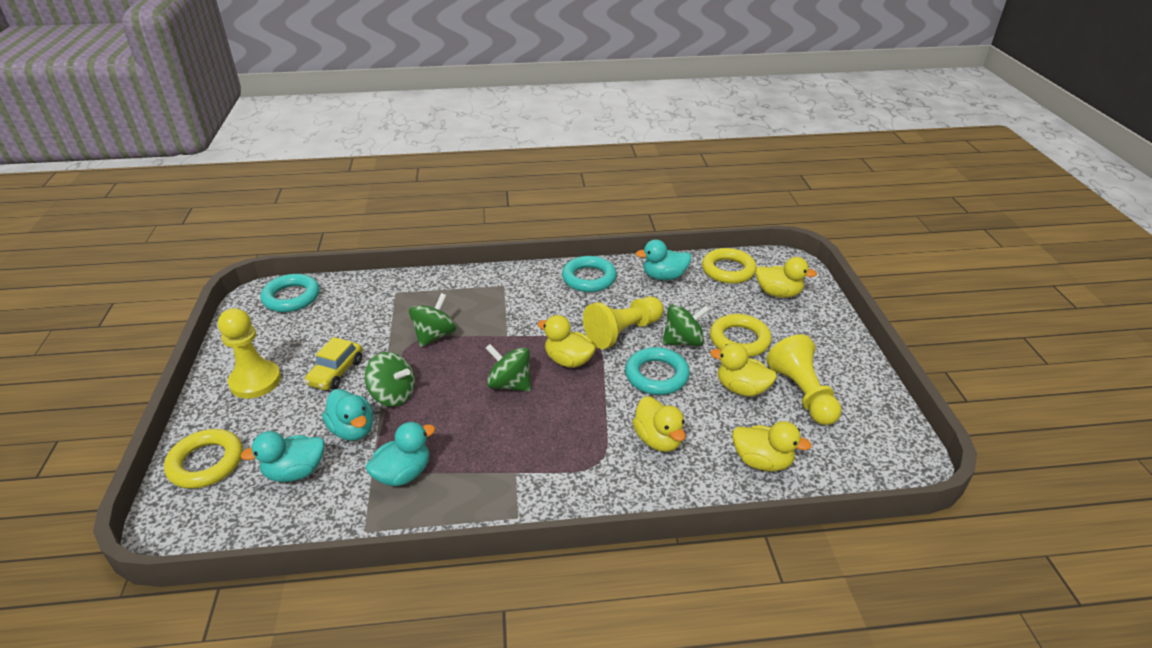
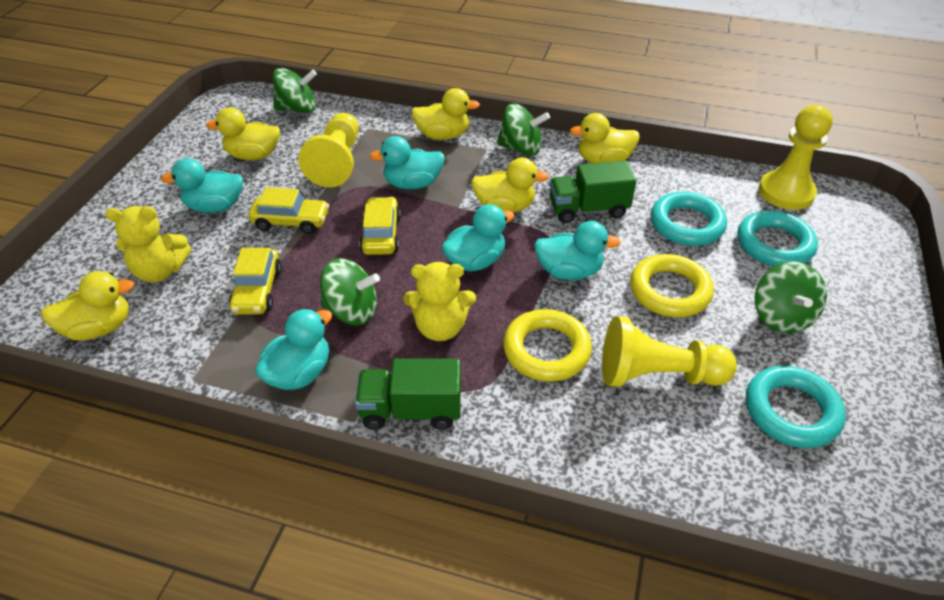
green truck: none = 0 -> [355,358,461,430] [549,161,637,223] = 2
turquoise duck: [240,431,325,482] [322,389,373,441] [366,422,435,486] [636,239,691,280] = 4 -> [161,158,243,213] [255,309,332,390] [369,136,445,189] [441,204,514,272] [534,221,621,280] = 5
yellow car: [304,337,362,390] = 1 -> [229,248,282,315] [248,187,329,234] [359,197,401,255] = 3
yellow ring: [164,429,243,489] [702,248,757,284] [710,314,772,357] = 3 -> [503,309,592,382] [630,254,714,317] = 2
yellow teddy bear: none = 0 -> [105,206,191,283] [403,262,476,341] = 2

